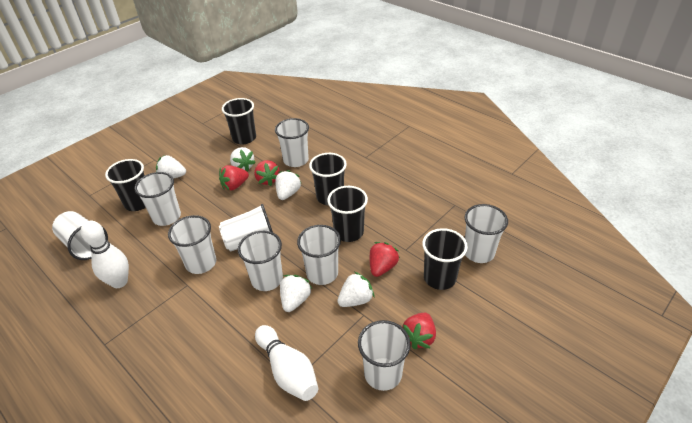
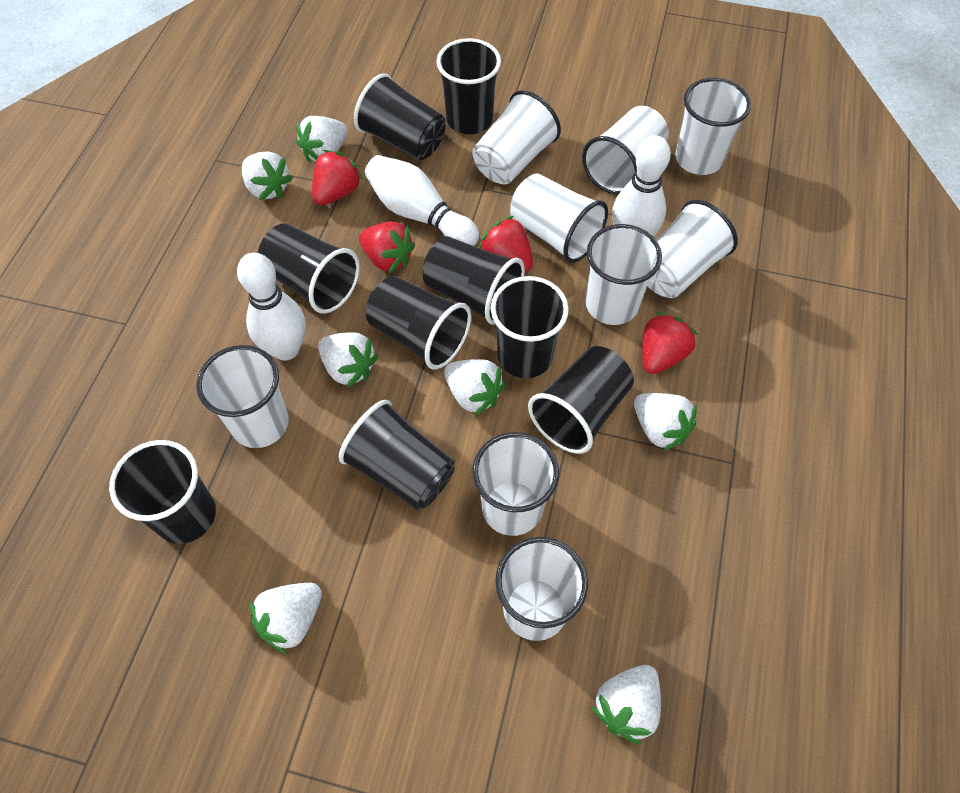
black cup: [105,159,146,211] [222,98,256,144] [309,153,347,205] [327,186,368,242] [422,228,468,290] = 5 -> [109,440,216,544] [258,223,360,314] [339,400,455,510] [354,74,446,160] [366,276,471,370] [423,236,525,325] [437,38,501,134] [491,276,569,378] [528,346,634,454] = 9
white bowling pin: [81,220,129,288] [255,325,318,401] = 2 -> [237,253,306,361] [365,155,479,246] [612,135,671,237] = 3
white strawberry: [156,155,186,179] [230,147,256,172] [275,170,302,200] [280,275,312,312] [337,272,374,307] = 5 -> [242,151,293,200] [250,583,322,654] [296,116,348,162] [318,333,378,388] [444,359,505,416] [592,665,661,744] [634,393,697,451] = 7

